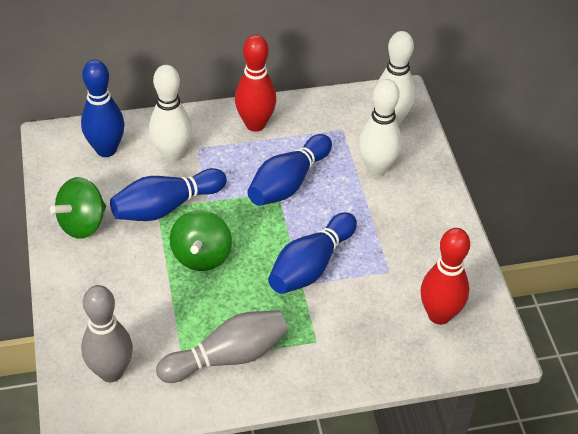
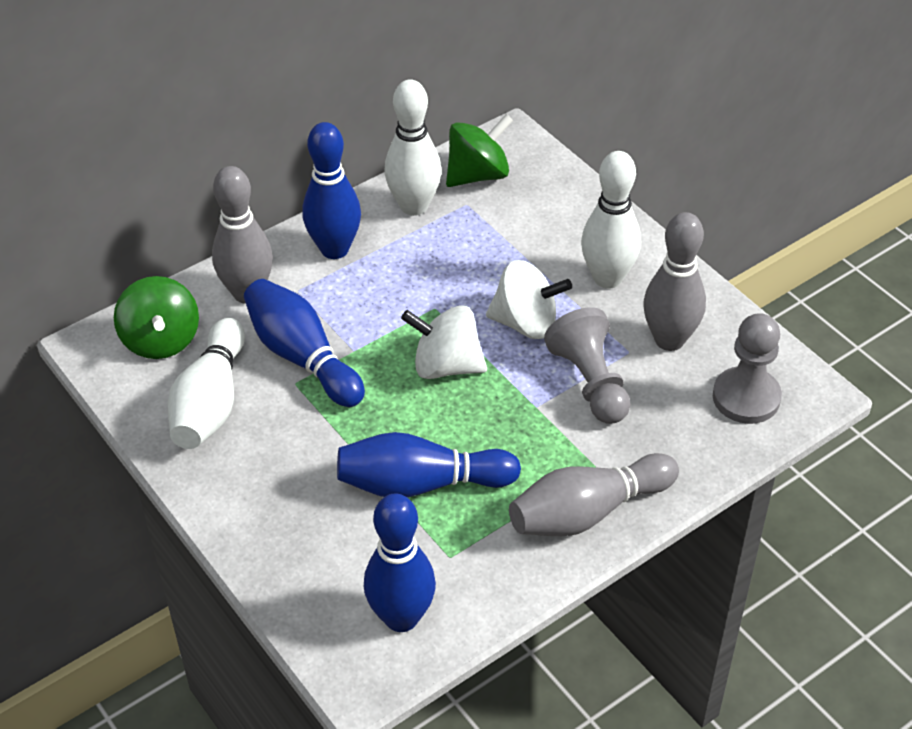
grey bowling pin: [81,285,133,382] [156,310,288,383] = 2 -> [212,166,273,304] [509,453,679,536] [643,212,706,351] = 3
grey pawn: none = 0 -> [544,307,631,424] [713,313,782,424] = 2
red bowling pin: [235,35,276,132] [420,228,470,325] = 2 -> none = 0
white spinning top: none = 0 -> [401,305,487,379] [486,260,572,339] = 2

